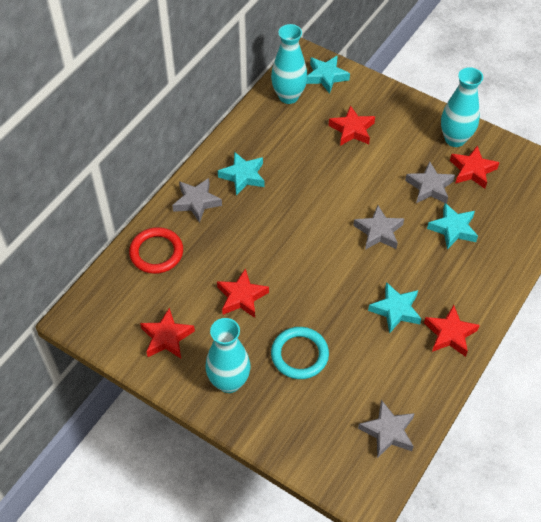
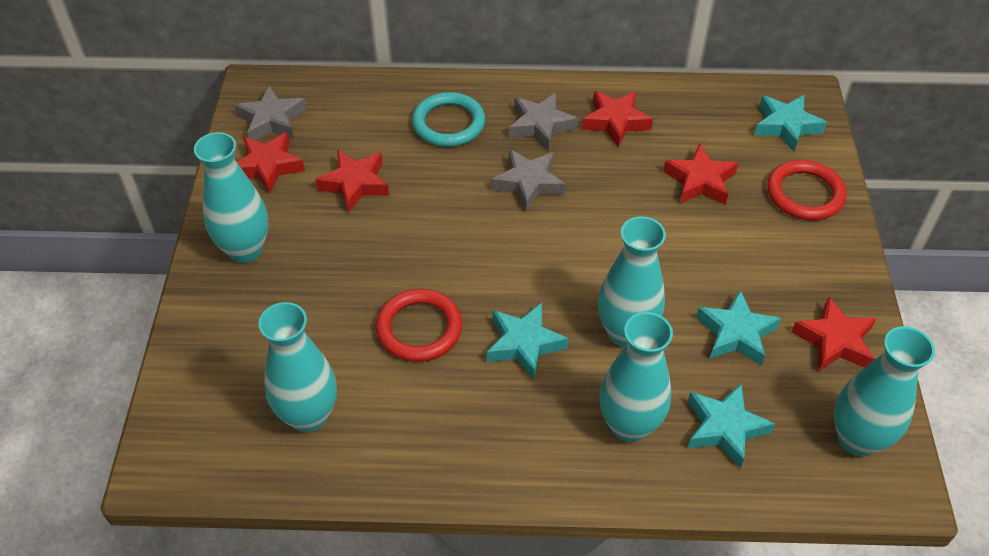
grey star: [172,178,222,223] [353,205,404,250] [358,400,415,458] [405,161,455,204] = 4 -> [235,85,306,140] [492,149,565,212] [509,93,578,151] = 3
red ring: [129,227,183,274] = 1 -> [376,289,462,362] [767,160,847,220] = 2
turquoise vase: [206,318,251,393] [271,24,307,104] [441,67,483,147] = 3 -> [194,132,268,263] [258,302,337,433] [598,216,666,347] [599,312,673,442] [834,326,935,456] = 5

